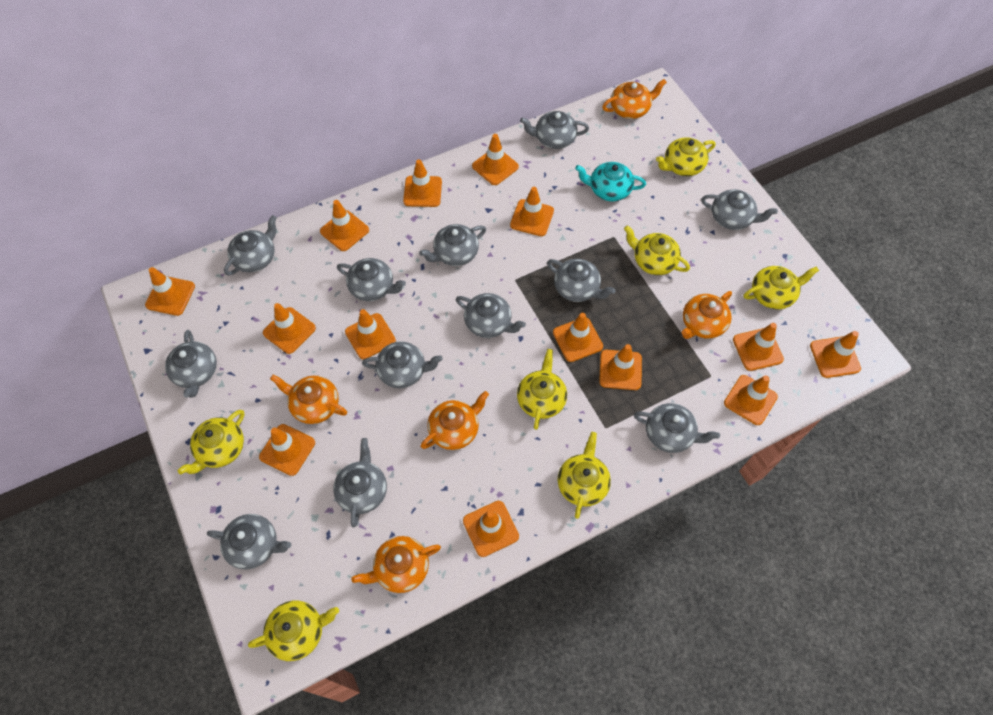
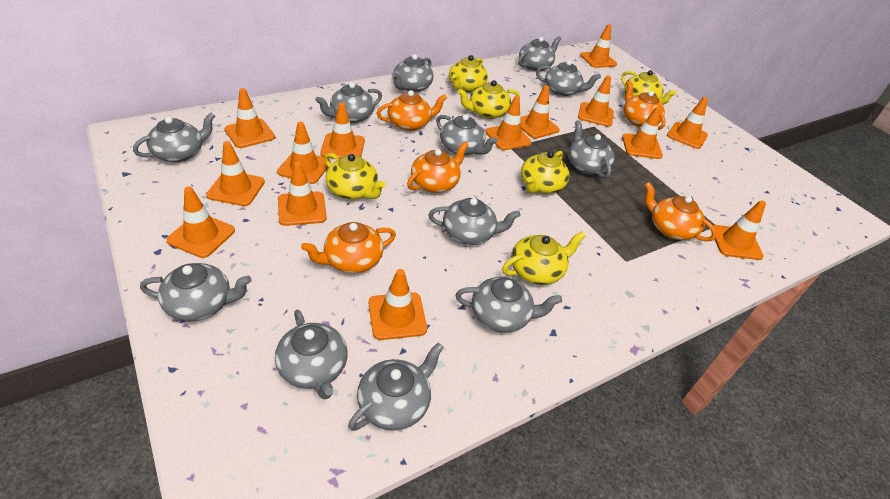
turquoise teapot: [575,162,646,201] = 1 -> none = 0
yellow teapot: [178,410,244,474] [248,600,339,661] [517,349,567,430] [558,432,611,519] [624,225,690,275] [656,137,716,176] [744,266,819,309] = 7 -> [325,153,386,199] [449,55,488,92] [458,80,520,119] [502,231,586,285] [521,151,569,194] [621,70,676,105] = 6

